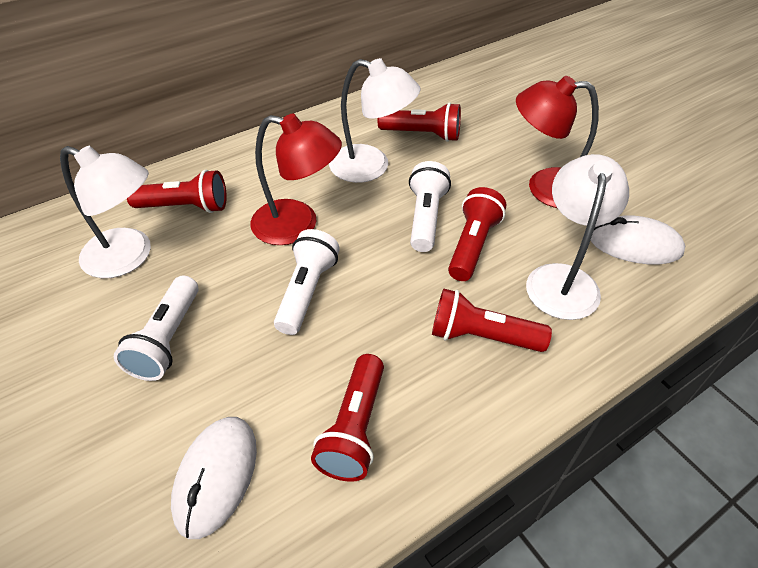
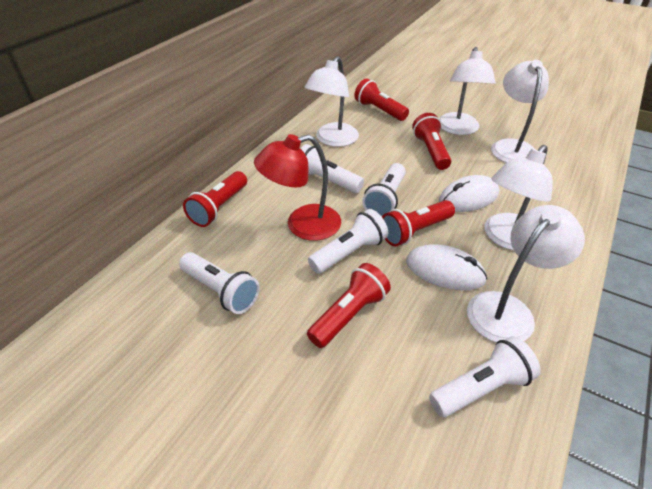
red lamp: [250,114,342,245] [516,76,599,208] = 2 -> [254,134,341,241] = 1
white flashlight: [114,276,199,381] [274,229,340,335] [409,161,451,252] = 3 -> [179,252,260,314] [300,144,364,193] [308,209,388,274] [362,163,406,217] [429,336,541,417] = 5
white lamp: [60,146,151,278] [329,58,420,183] [526,154,629,320] = 3 -> [304,56,359,147] [439,47,496,135] [467,205,585,343] [484,145,553,250] [491,60,549,163] = 5

